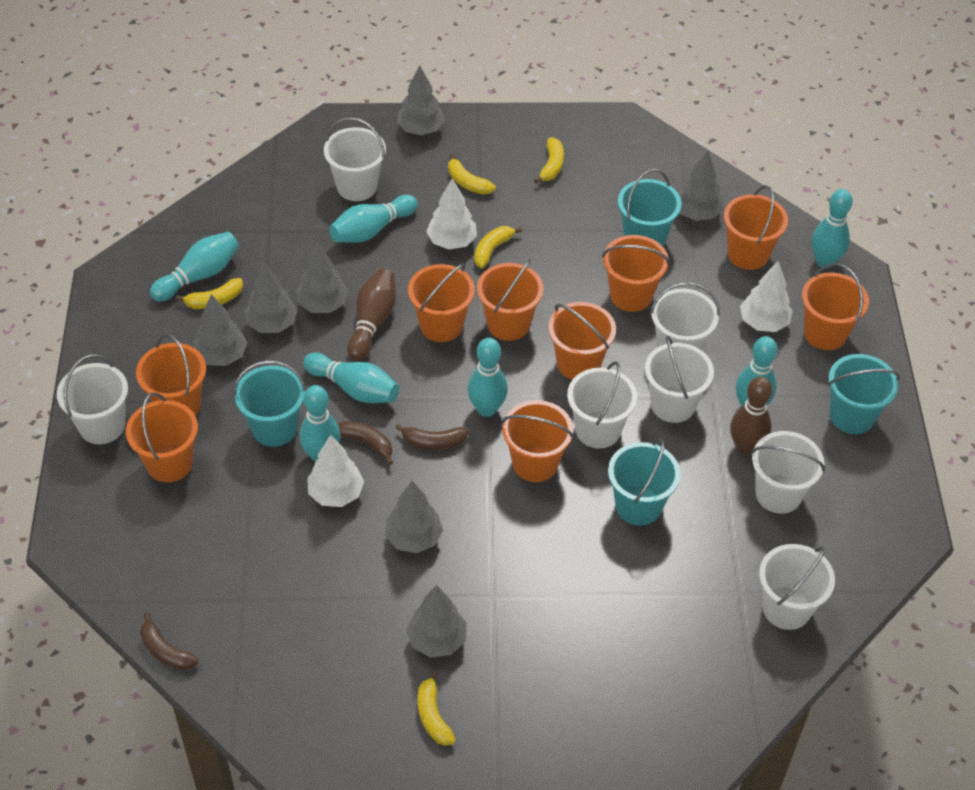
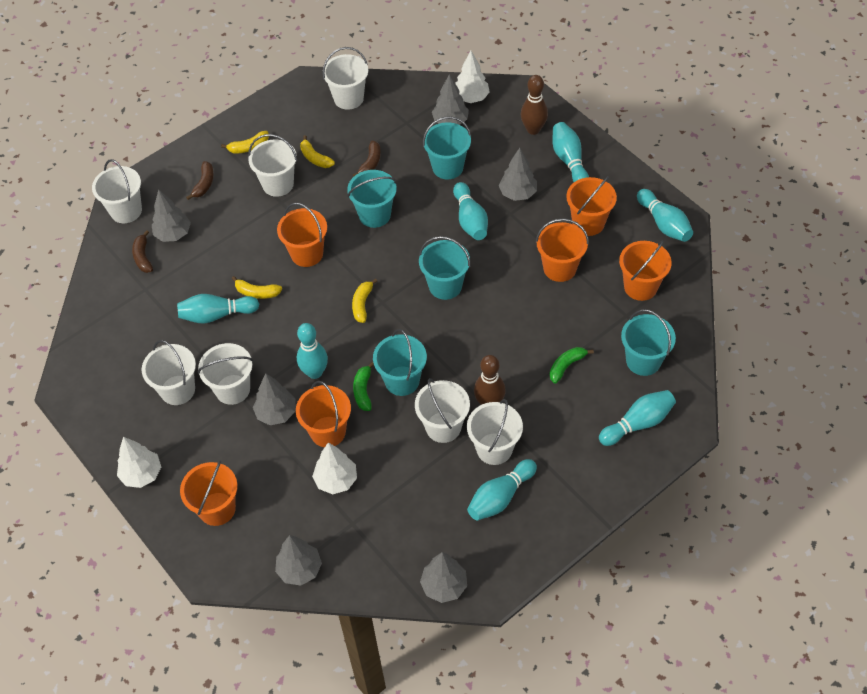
green banana: none = 0 -> [353,362,374,411] [550,347,594,384] = 2
grey tree: [194,294,248,366] [244,262,298,333] [296,242,349,313] [385,481,443,553] [397,65,445,135] [406,585,467,657] [678,150,723,221] = 7 -> [152,190,191,242] [253,373,296,425] [275,535,322,586] [420,552,467,603] [432,74,469,125] [499,148,537,201] = 6
orange bucket: [126,393,198,483] [136,334,206,416] [408,263,475,342] [477,259,544,341] [502,400,574,482] [548,302,616,380] [602,235,670,312] [724,185,788,270] [802,263,869,350] = 9 -> [180,460,238,526] [277,203,327,267] [296,381,351,447] [536,219,589,282] [566,176,617,236] [619,240,672,301] = 6
turquoise bucket: [233,360,306,447] [608,438,680,525] [618,169,681,246] [828,354,900,434] = 4 -> [347,170,397,228] [373,329,427,396] [419,236,470,300] [423,116,471,179] [621,309,676,376] = 5
yellow banana: [176,278,243,309] [418,671,456,746] [448,154,495,195] [474,226,522,268] [534,138,564,184] = 5 -> [221,131,269,154] [232,276,282,299] [300,135,335,168] [352,278,377,323] = 4

